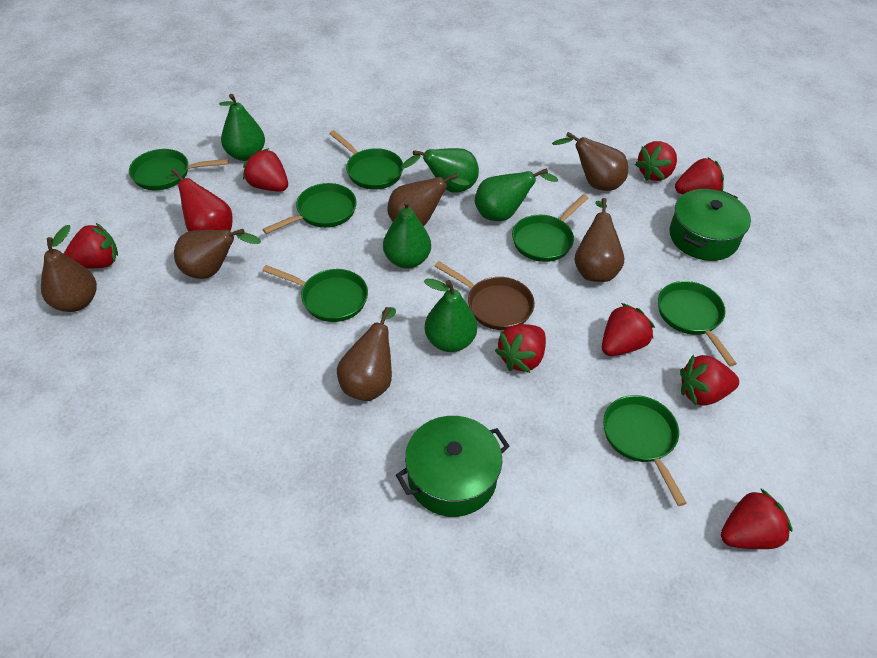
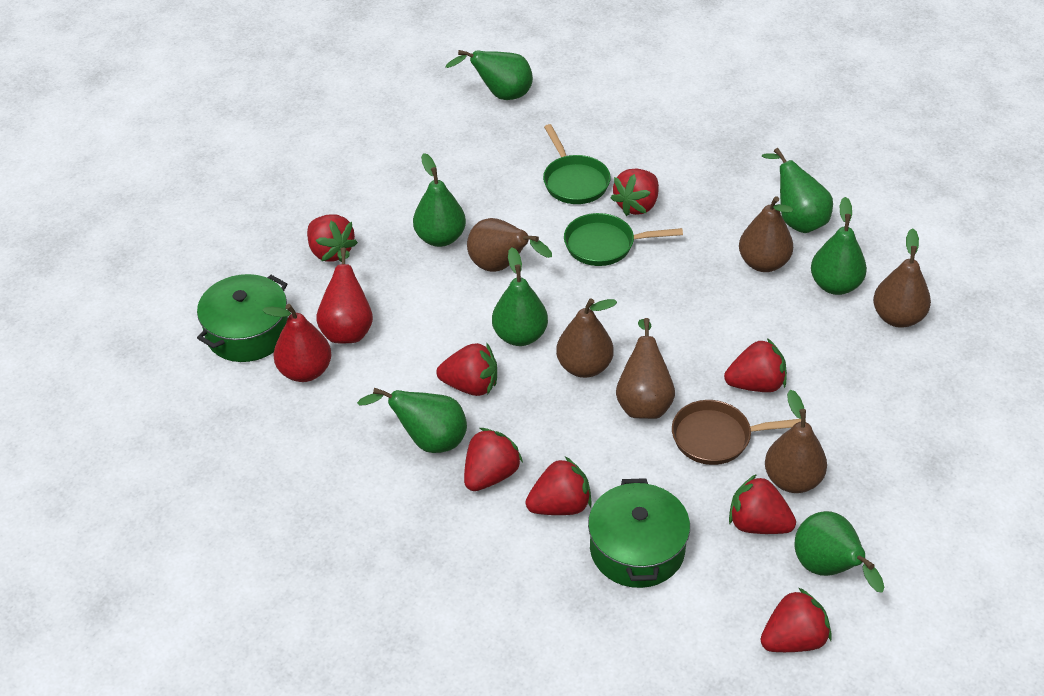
green pan: [129,149,229,190] [262,183,357,234] [262,265,368,322] [329,130,403,190] [512,194,588,262] [603,395,687,506] [658,281,737,366] = 7 -> [543,124,611,204] [564,213,683,266] = 2
green pear: [219,94,265,161] [383,200,431,269] [401,148,479,193] [424,278,477,352] [475,168,559,221] = 5 -> [357,387,467,453] [413,153,466,247] [445,50,533,100] [492,247,548,346] [762,148,833,233] [795,511,885,593] [811,197,867,295] = 7
red pear: [166,168,233,232] = 1 -> [262,304,332,382] [316,247,373,343] = 2

